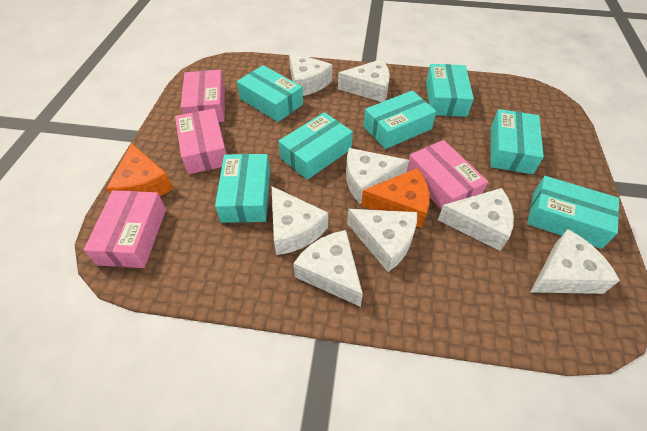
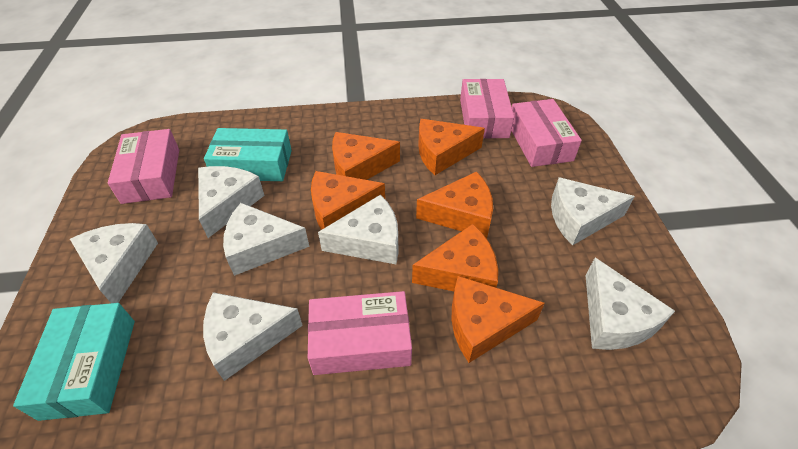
orange cheese: [106,143,173,196] [361,168,430,228] = 2 -> [311,171,385,230] [332,132,400,180] [412,224,498,291] [416,171,493,238] [418,119,485,175] [452,276,545,363] = 6
turquoise box: [215,154,270,223] [237,65,303,122] [278,112,353,180] [363,90,437,149] [426,64,474,117] [491,109,544,174] [527,176,619,249] = 7 -> [13,303,135,421] [204,128,292,181] = 2
white cheese: [272,186,328,255] [289,52,332,96] [293,230,363,307] [338,59,390,102] [346,148,409,204] [347,209,417,272] [438,188,514,251] [530,229,620,294] = 8 -> [70,223,158,303] [198,166,265,238] [203,292,303,381] [223,203,309,276] [318,195,398,265] [551,177,635,246] [586,258,675,350] = 7

